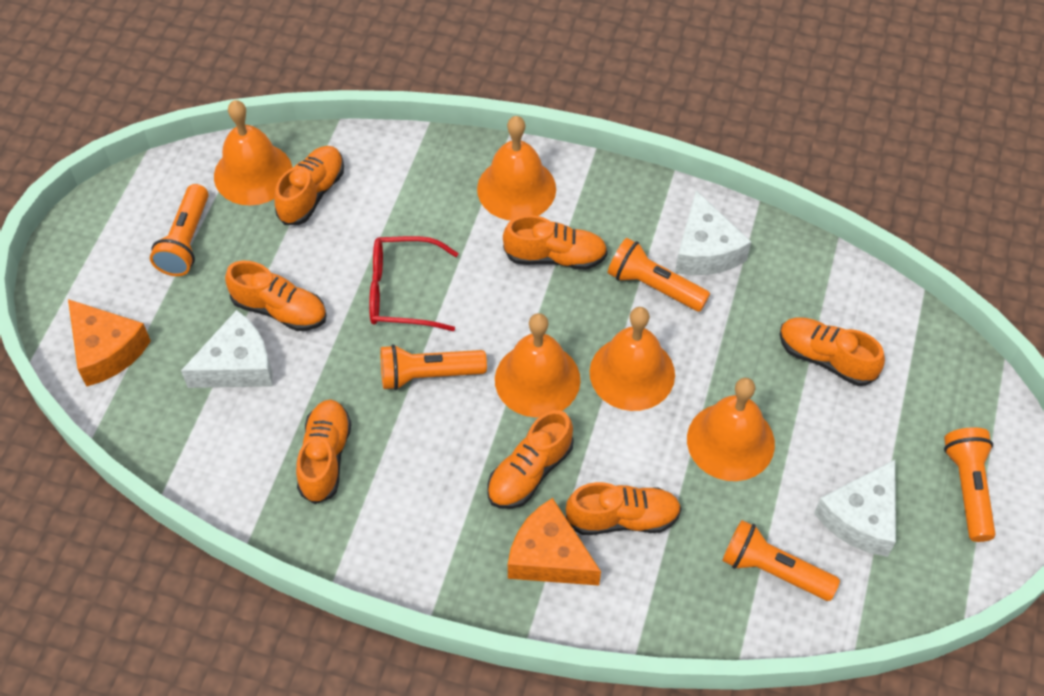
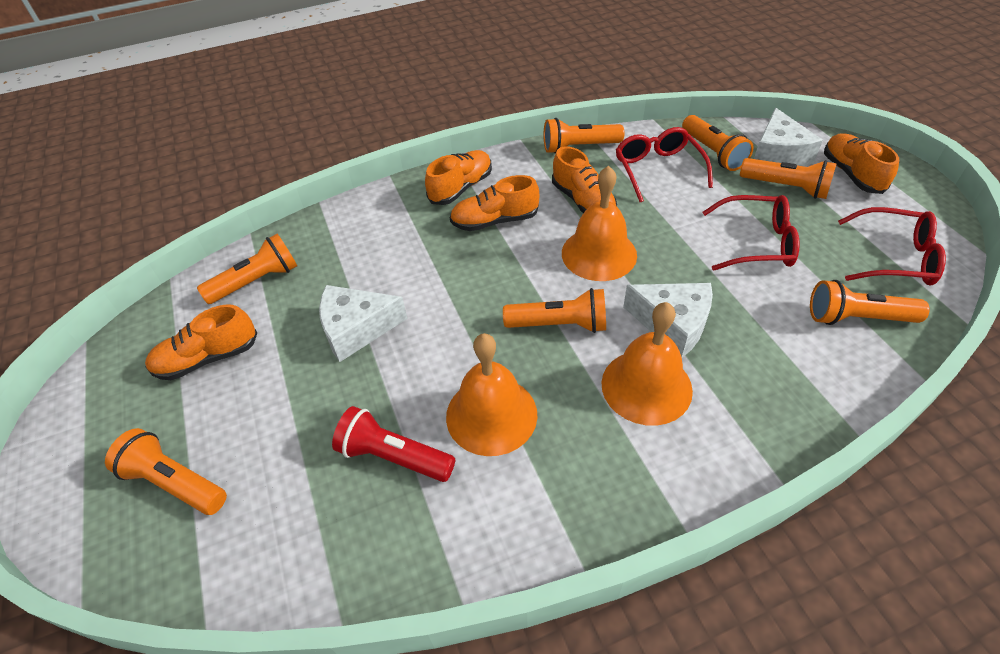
orange bell: [214,100,292,205] [477,116,556,221] [495,313,580,418] [590,307,675,411] [687,378,775,481] = 5 -> [446,333,537,456] [562,166,637,281] [602,302,693,426] = 3
orange cheese: [68,299,151,386] [508,498,601,586] = 2 -> none = 0
orange flashlight: [150,184,209,276] [380,344,487,390] [608,238,710,312] [722,520,840,601] [944,427,996,542] = 5 -> [105,428,227,515] [197,234,297,304] [503,288,606,333] [544,118,624,154] [682,115,754,171] [740,158,837,199] [810,280,930,325] = 7
orange shoe: [225,261,327,331] [274,146,344,225] [296,399,352,504] [487,410,574,509] [503,215,608,270] [566,482,682,535] [780,318,885,386] = 7 -> [145,304,257,380] [425,150,492,205] [450,175,539,231] [552,146,617,213] [824,133,899,194] = 5
red flashlight: none = 0 -> [332,406,455,482] = 1
red glasses: [369,236,458,331] = 1 -> [616,127,713,202] [702,195,800,271] [838,207,946,286] = 3

